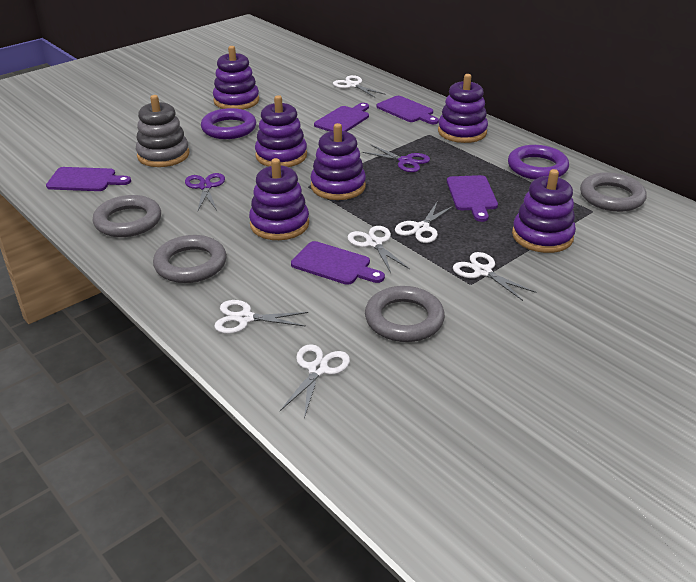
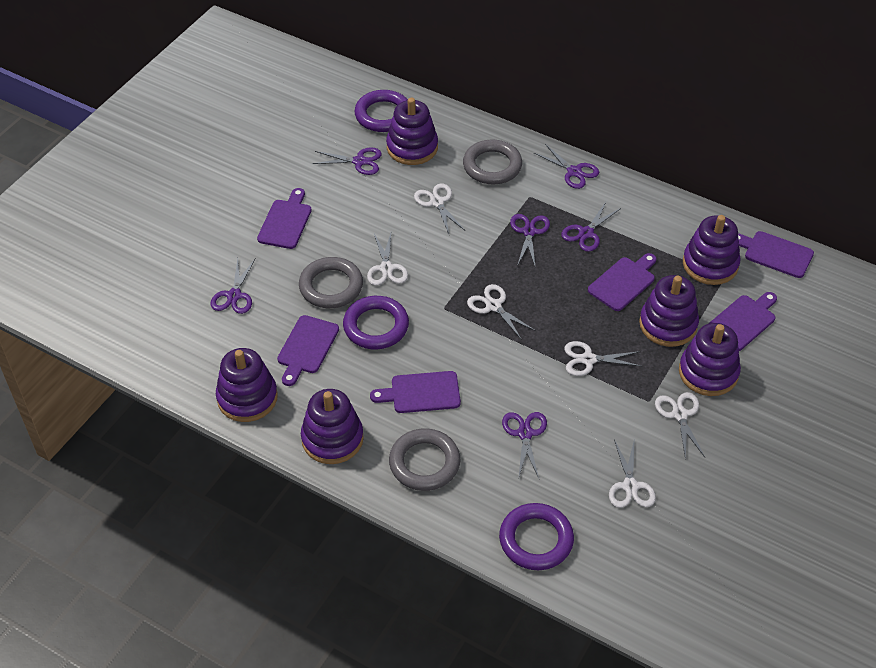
grey ring: [93,195,161,237] [153,235,227,283] [365,286,445,342] [580,172,647,212] = 4 -> [299,257,363,308] [389,428,460,491] [463,140,522,184] = 3
grey stacking toy: [136,95,189,167] = 1 -> none = 0
purple cutting board: [46,167,131,191] [291,241,385,285] [314,103,369,132] [377,96,439,124] [447,175,498,222] = 5 -> [257,188,311,249] [277,315,339,386] [370,371,461,413] [588,253,656,311] [708,292,777,351] [738,231,814,278] = 6
purple ring: [201,108,256,139] [508,145,569,180] = 2 -> [343,296,409,349] [355,90,408,132] [499,503,574,570] = 3
purple scissors: [185,173,225,210] [362,144,430,172] = 2 -> [210,258,256,314] [312,147,382,175] [502,412,547,478] [510,214,550,268] [534,144,599,189] [561,202,621,252] = 6

